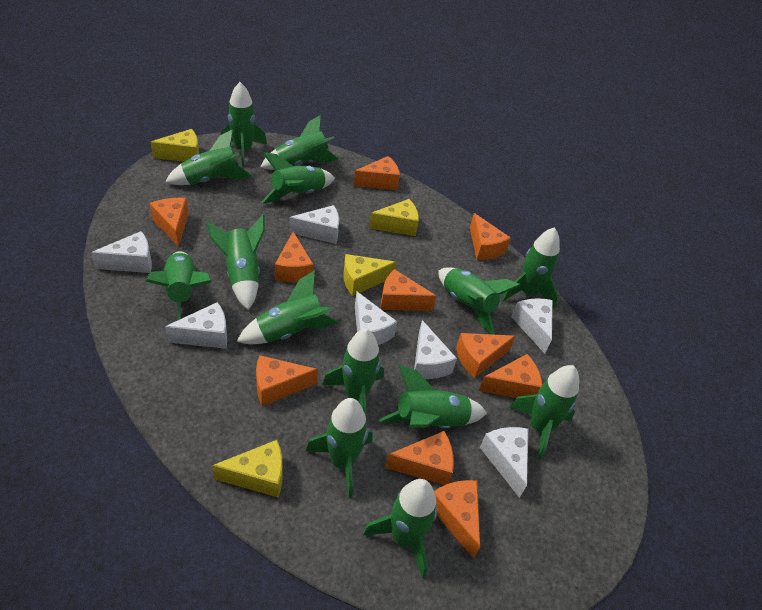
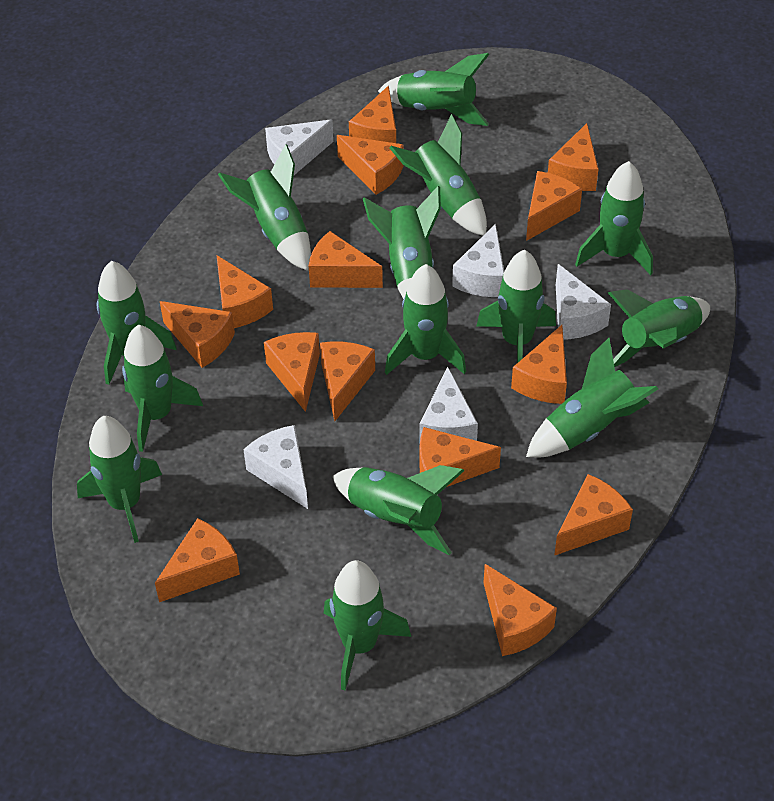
orange cheese: [149,198,189,247] [256,355,318,406] [275,232,314,282] [354,156,400,190] [381,269,436,311] [385,431,454,485] [434,480,480,558] [456,333,515,379] [470,213,511,260] [479,354,542,398] = 10 -> [155,518,240,602] [160,301,235,368] [216,255,273,328] [264,332,320,412] [309,231,383,288] [320,341,375,421] [337,135,404,195] [349,86,396,143] [419,427,501,487] [484,564,557,656] [511,325,567,404] [526,171,582,241] [548,123,598,191] [554,474,633,556] = 14
white cheese: [91,231,152,273] [165,302,227,349] [289,205,339,244] [355,291,397,345] [414,320,457,379] [480,427,528,498] [511,298,553,354] = 7 -> [243,425,308,509] [265,119,334,175] [419,366,478,444] [452,224,504,297] [556,264,611,340] = 5
yellow cheese: [151,129,199,162] [212,440,282,498] [343,254,397,296] [369,199,419,236] = 4 -> none = 0

